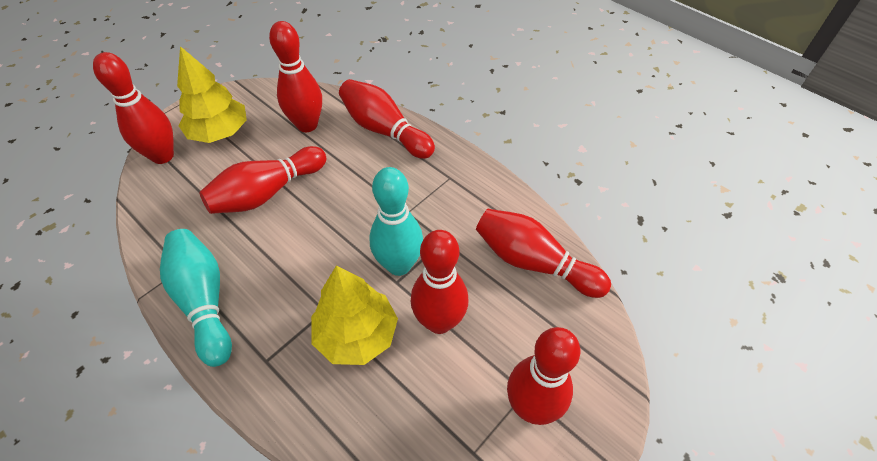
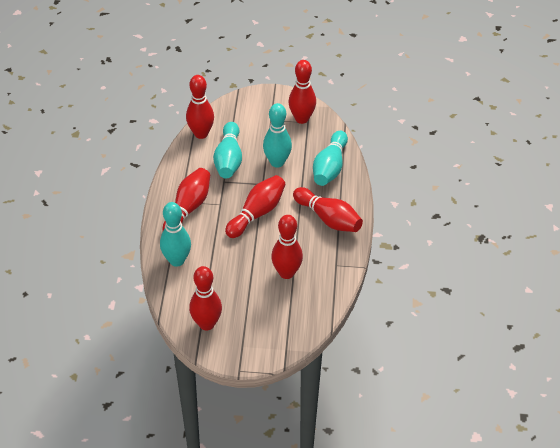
turquoise bowling pin: [160,229,232,367] [369,167,423,276] = 2 -> [160,202,191,267] [213,122,242,178] [263,103,292,168] [313,131,348,186] = 4
yellow tree: [177,46,247,143] [311,265,398,365] = 2 -> none = 0

